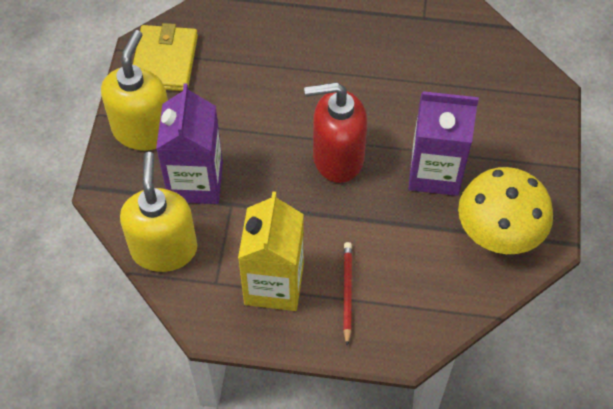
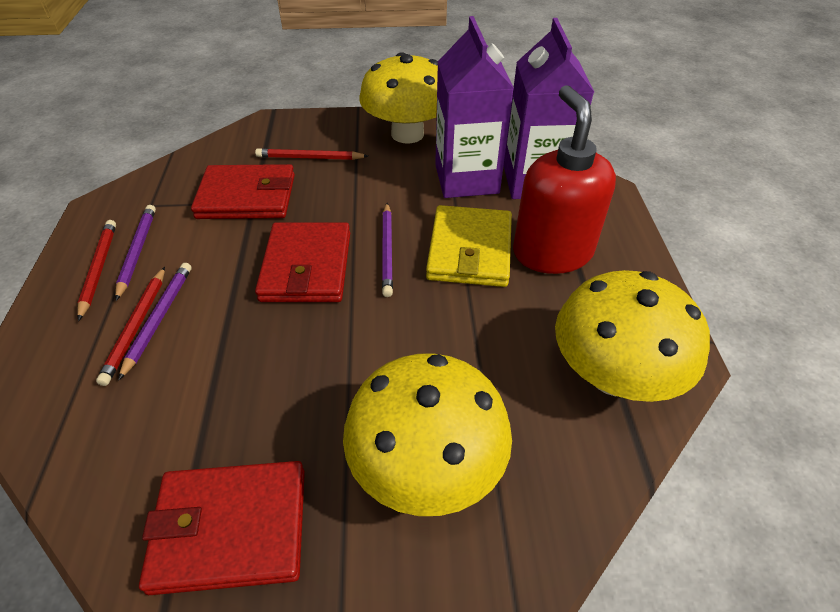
purple pencil: none = 0 -> [115,205,156,301] [118,263,191,381] [382,203,393,297] = 3
red pencil: [343,242,352,346] = 1 -> [77,220,116,321] [96,267,165,386] [255,148,368,160] = 3
red wallet: none = 0 -> [139,461,305,595] [191,164,295,219] [255,222,350,302] = 3
yellow carton: [238,191,304,311] = 1 -> none = 0
yellow mushroom: [458,167,553,254] = 1 -> [343,354,512,516] [360,52,438,143] [555,270,710,402] = 3
yellow soap dispenser: [101,30,168,150] [120,152,197,272] = 2 -> none = 0

